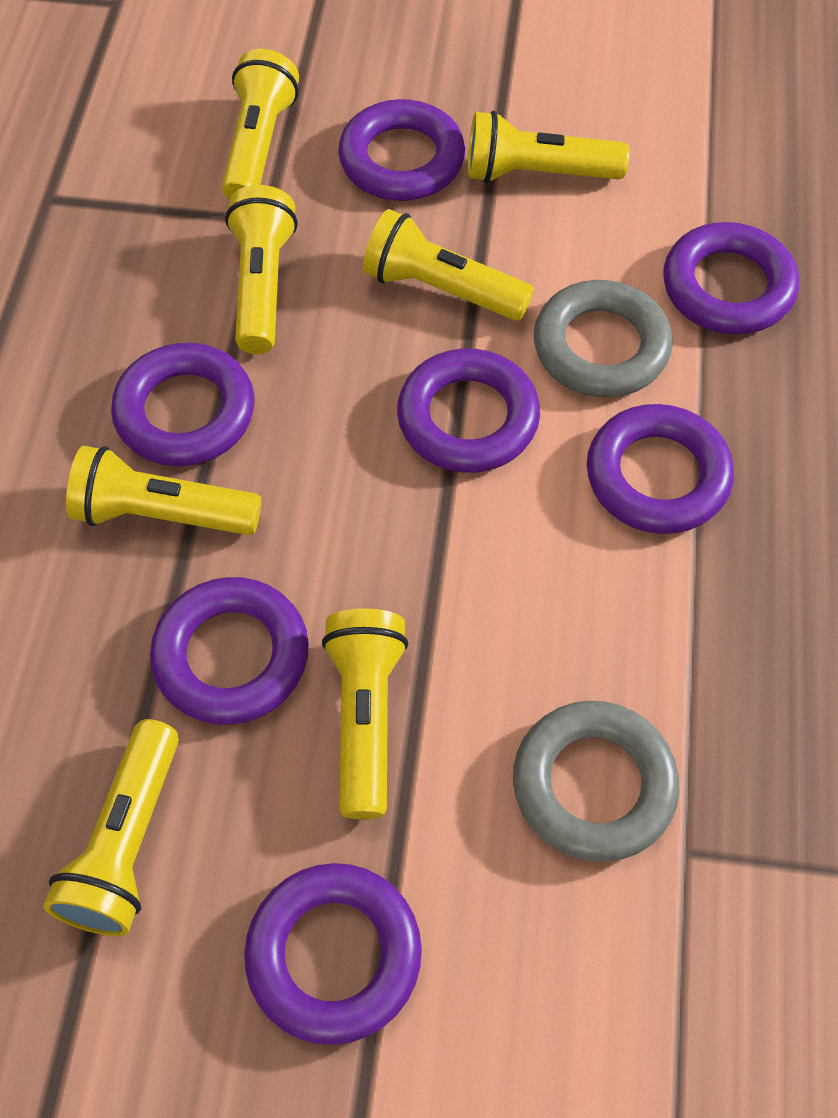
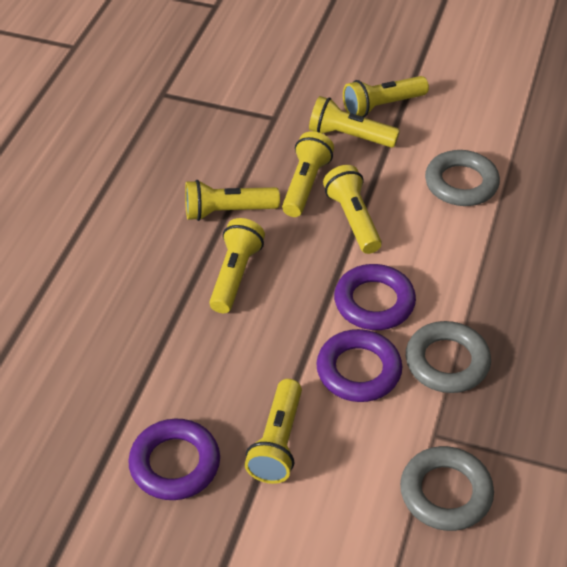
grey ring: [513,701,680,862] [534,280,673,397] = 2 -> [400,446,494,531] [406,321,491,393] [425,150,500,206] = 3
purple ring: [111,343,255,466] [150,577,309,725] [244,863,422,1045] [338,99,465,201] [397,348,540,473] [587,404,734,534] [663,222,799,334] = 7 -> [128,419,220,500] [316,329,402,402] [334,264,416,330] = 3

